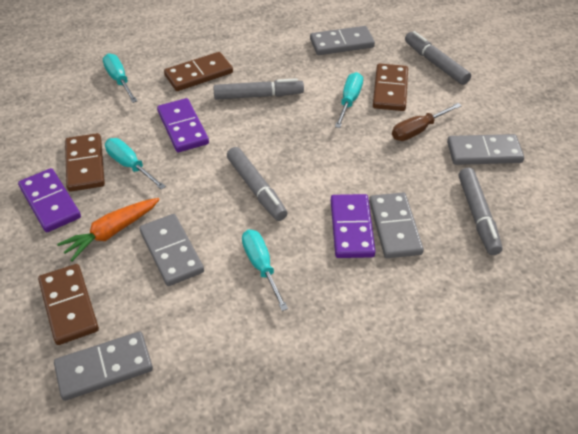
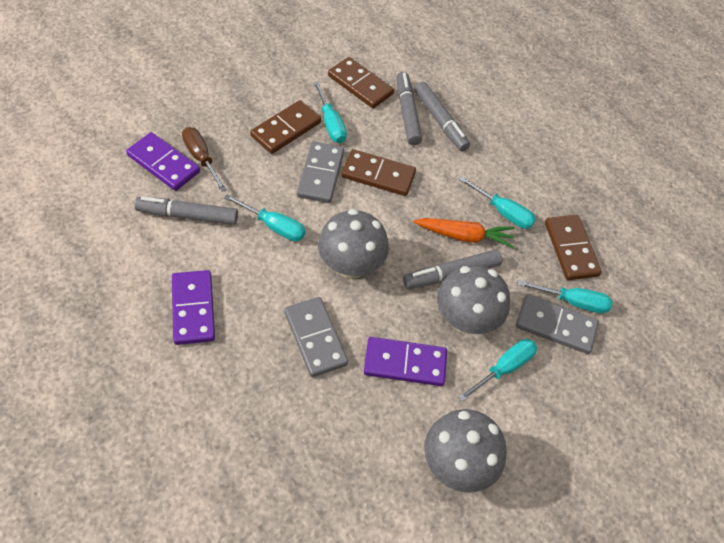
grey domino: [54,331,153,401] [140,214,204,286] [310,26,375,55] [369,192,424,258] [447,134,524,165] = 5 -> [284,297,348,377] [297,141,344,203] [516,295,599,354] = 3
grey mushroom: none = 0 -> [318,209,389,279] [424,409,507,492] [437,265,510,334] = 3
turquoise screwdriver: [103,53,137,103] [105,138,166,190] [242,229,288,311] [335,72,363,128] = 4 -> [224,194,306,241] [313,81,347,143] [458,176,536,229] [458,339,537,402] [517,280,612,313] = 5

